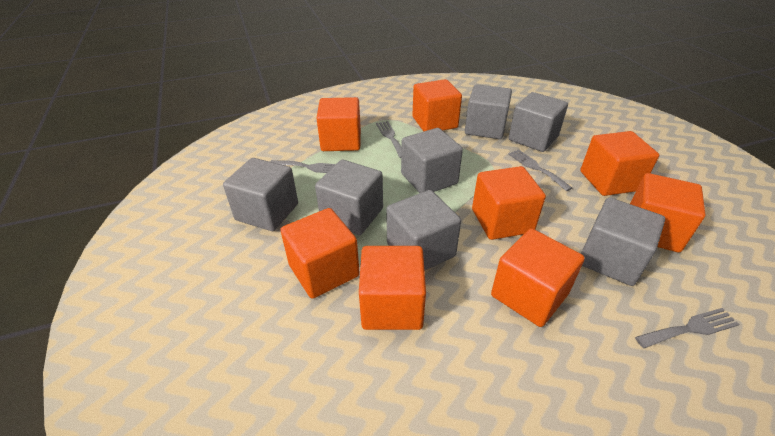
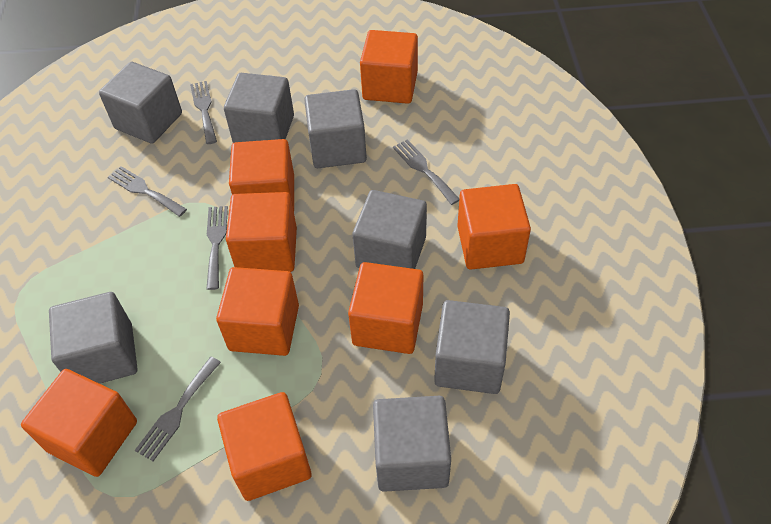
grey fork: [270,160,336,173] [376,121,402,158] [508,149,572,191] [635,308,740,348] = 4 -> [108,166,187,217] [135,357,221,461] [190,81,217,144] [206,206,228,290] [393,139,459,205] = 5

